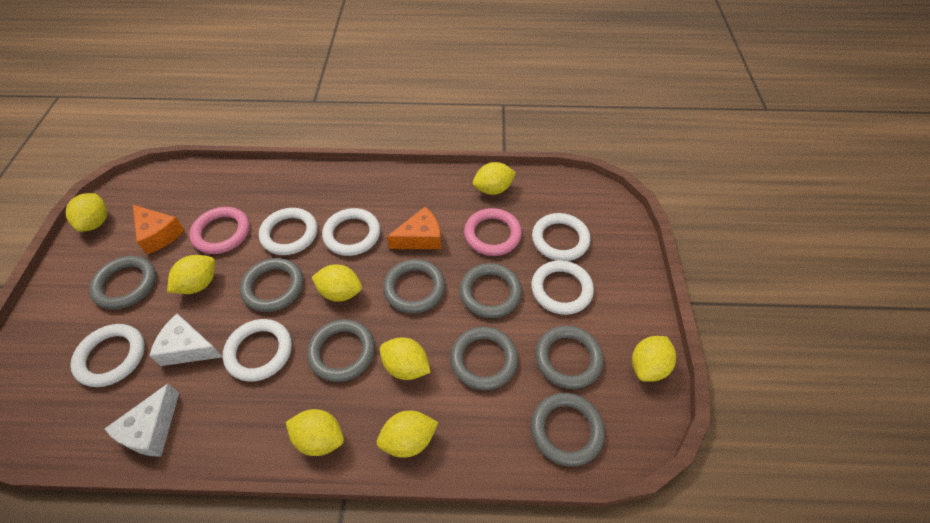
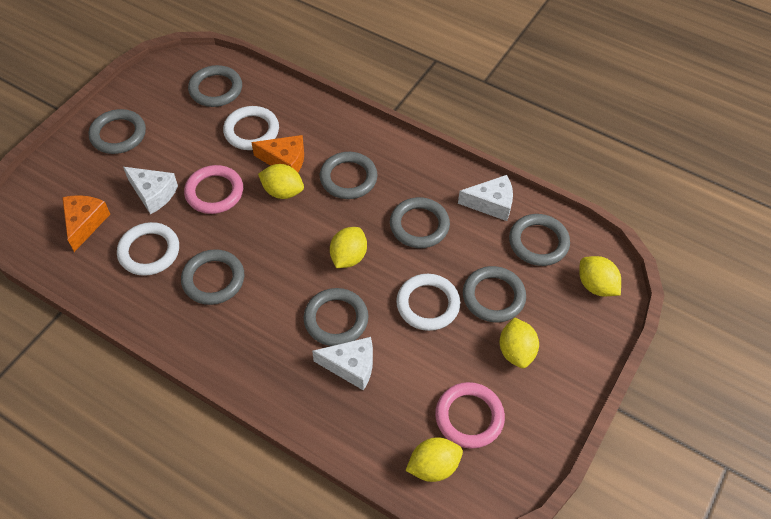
white cheese: [105,384,179,457] [149,314,222,366] = 2 -> [123,167,178,214] [312,337,373,391] [458,175,513,221] = 3
white ring: [70,324,145,387] [223,319,292,382] [259,208,318,255] [322,208,380,256] [531,260,594,315] [532,213,590,261] = 6 -> [117,222,179,276] [223,106,279,150] [396,274,460,331] = 3
yellow lemon: [66,193,107,232] [167,255,215,294] [286,409,344,456] [311,264,362,301] [377,411,438,458] [380,337,431,380] [473,162,516,195] [632,336,676,382] = 8 -> [258,164,304,199] [330,227,367,268] [405,437,463,482] [499,317,539,368] [579,256,621,296] = 5

